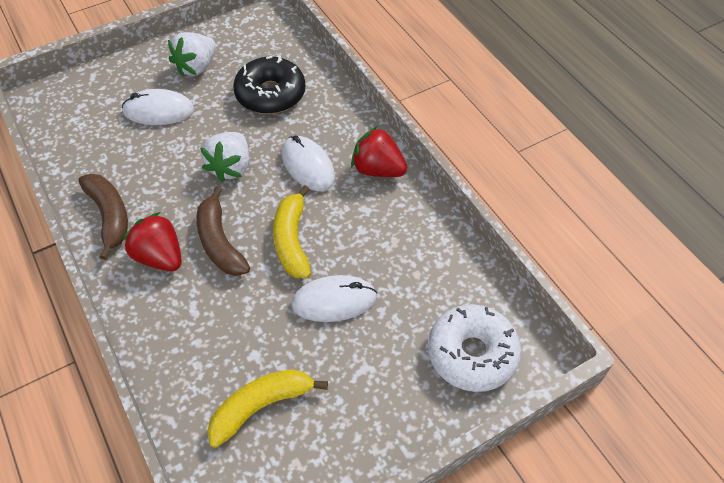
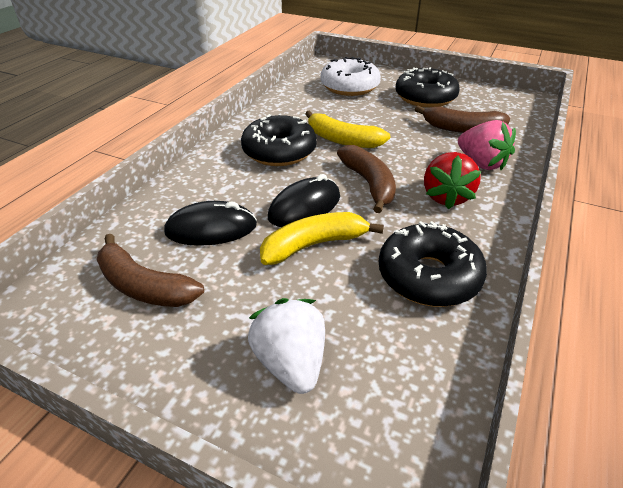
black donut: [233,56,305,114] = 1 -> [241,114,317,166] [379,221,487,307] [395,67,460,108] = 3
black mouse: none = 0 -> [164,201,257,246] [268,174,340,227] = 2
brown banana: [78,174,128,260] [196,186,250,276] = 2 -> [97,234,204,307] [337,145,396,213] [415,105,510,133] = 3
pink strawberry: none = 0 -> [458,120,516,170] = 1
red strawberry: [122,212,182,271] [351,126,407,177] = 2 -> [424,152,481,209] = 1
white mouse: [122,89,194,125] [282,135,335,191] [291,275,377,322] = 3 -> none = 0
white strawberry: [168,32,216,76] [200,132,249,182] = 2 -> [248,298,325,394] = 1

